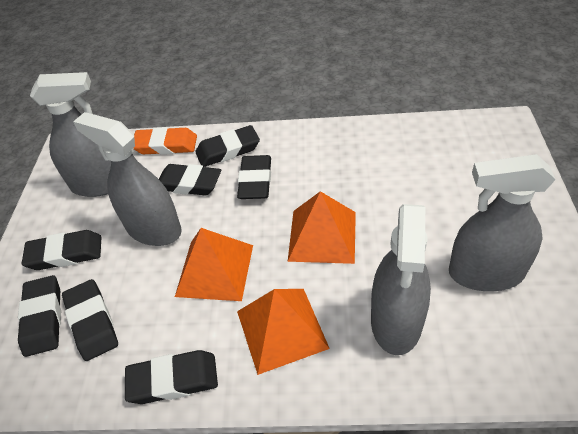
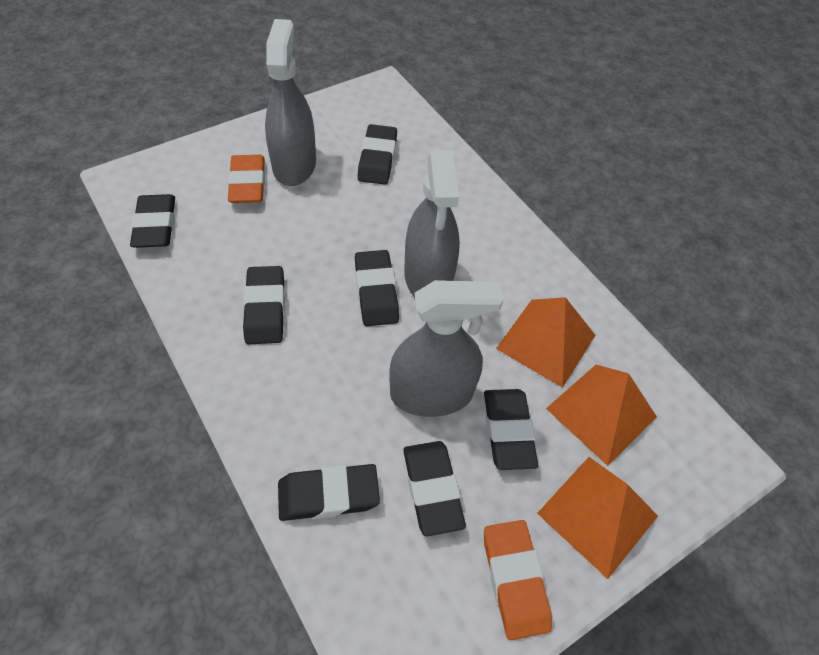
grey spray bottle: [30,72,111,197] [73,112,182,246] [371,204,431,355] [449,154,556,292] = 4 -> [265,19,316,186] [389,280,504,417] [404,150,460,297] = 3
orange eraser: [134,127,197,155] = 1 -> [228,155,265,203] [484,520,552,640] = 2

